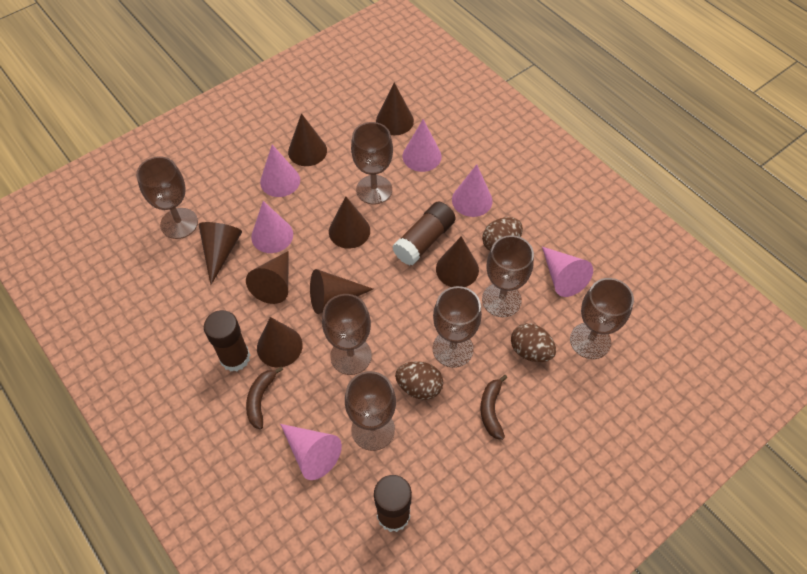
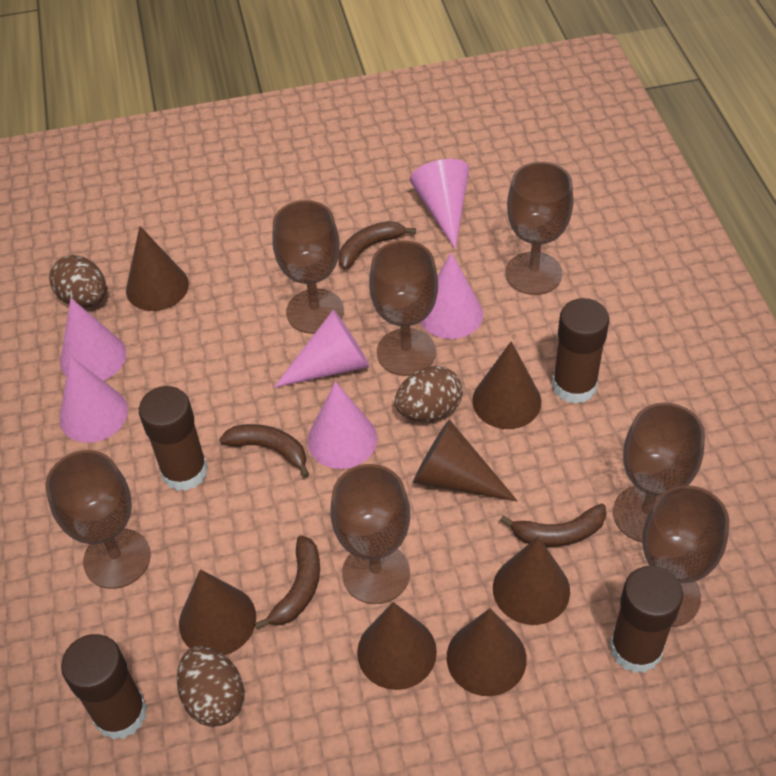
brown banana: [246,367,283,429] [480,375,507,440] = 2 -> [219,424,309,478] [255,535,320,629] [339,221,416,270] [500,503,606,547] = 4
brown cone: [198,222,242,285] [246,251,288,304] [257,317,303,368] [288,113,327,166] [310,269,373,314] [329,196,370,249] [376,83,414,135] [436,236,479,287] = 8 -> [126,226,189,311] [179,569,256,655] [357,602,437,690] [413,419,517,501] [447,608,527,696] [472,341,541,429] [493,537,570,625] = 7
brown glue stick: [204,310,250,371] [374,475,412,532] [392,202,455,265] = 3 -> [61,634,147,740] [139,386,208,491] [552,298,609,404] [610,565,683,673] = 4

